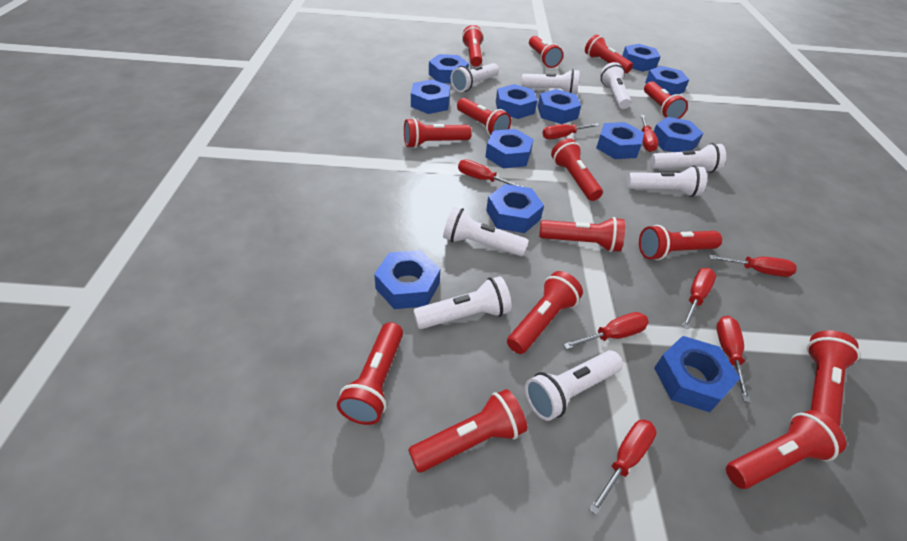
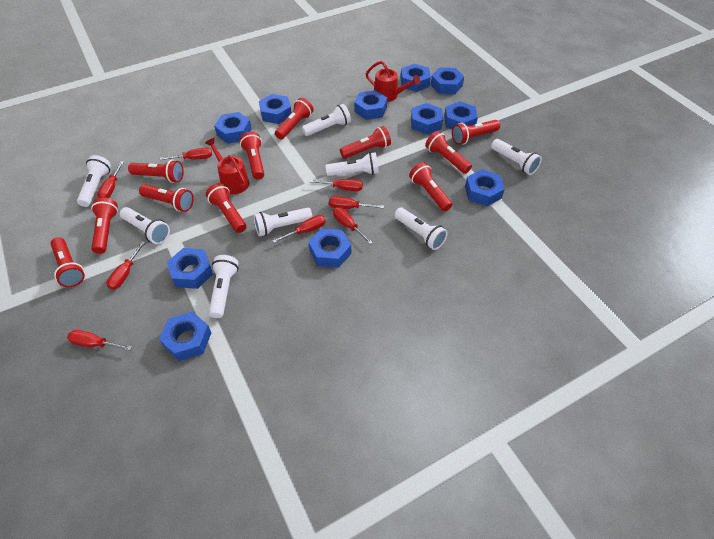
blue nut: [374,250,440,309] [411,79,450,114] [429,54,469,83] [485,129,534,168] [486,184,544,233] [496,84,537,119] [538,89,581,124] [596,122,644,159] [622,44,661,72] [645,66,689,96] [654,117,703,152] [654,336,740,412] = 12 -> [159,312,211,361] [167,248,213,289] [214,112,252,144] [259,94,292,124] [309,229,351,268] [354,90,387,120] [400,64,431,92] [411,103,443,135] [431,67,464,94] [444,101,478,129] [465,169,505,206] = 11
red flashlight: [337,322,403,425] [404,118,472,148] [408,389,527,473] [457,98,511,136] [462,25,484,67] [507,271,583,354] [529,36,563,68] [539,217,625,252] [551,138,603,201] [585,34,633,74] [639,225,722,260] [644,81,688,119] [726,410,846,489] [807,330,860,427] = 14 -> [50,237,85,287] [91,197,118,254] [128,160,184,183] [139,184,194,212] [206,183,246,233] [240,132,264,180] [275,98,313,139] [340,126,391,159] [409,162,452,211] [425,131,472,174] [452,120,500,145] = 11
red watering can: none = 0 -> [205,138,249,194] [366,61,420,102] = 2

